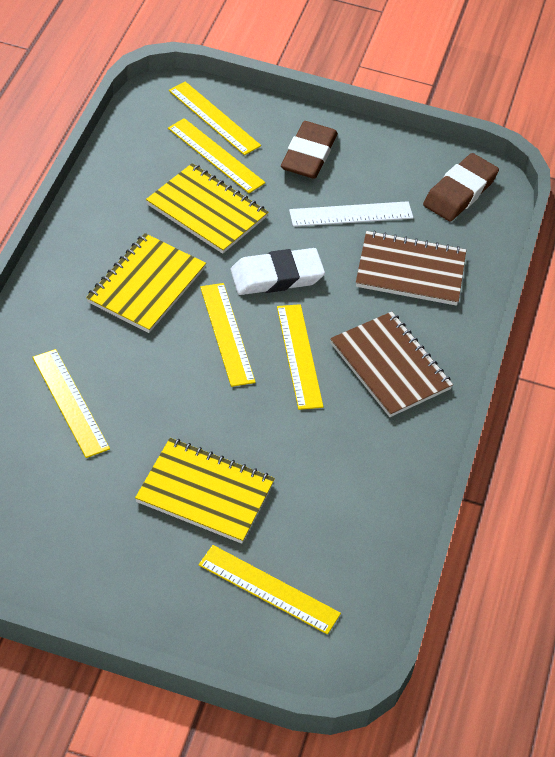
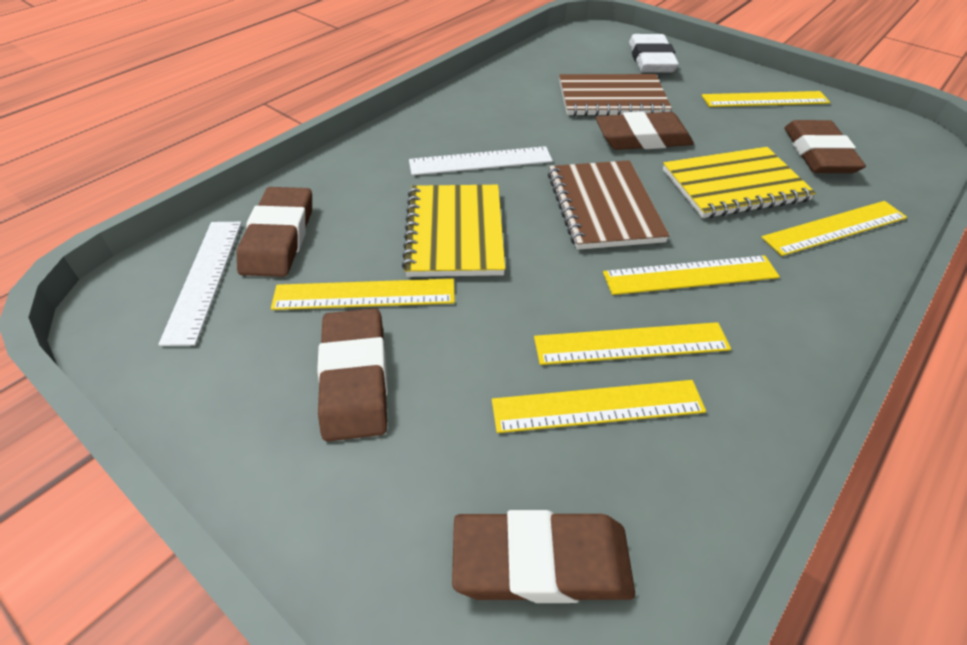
brown eraser: [281,121,338,179] [423,153,499,221] = 2 -> [237,187,312,277] [317,308,388,442] [452,510,635,603] [596,111,694,150] [784,120,866,173] = 5
white ruler: [289,201,413,227] = 1 -> [158,222,242,346] [409,146,553,175] = 2
yellow notebook: [86,233,206,333] [135,438,275,544] [146,163,268,254] = 3 -> [402,185,505,277] [663,147,816,218] = 2

